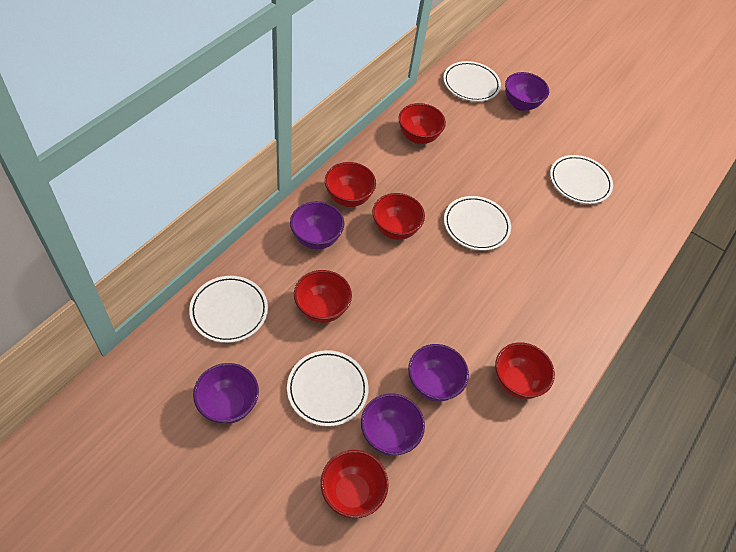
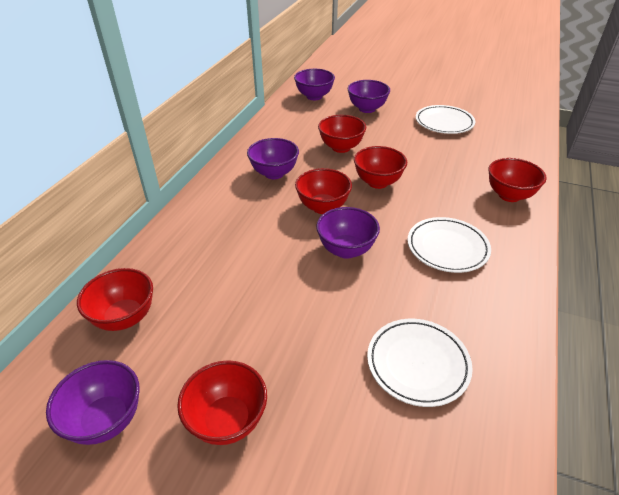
white plate: [189,276,268,343] [287,350,369,427] [443,61,501,102] [444,196,511,251] [550,155,613,204] = 5 -> [367,319,473,407] [407,217,491,273] [416,105,475,134] = 3

